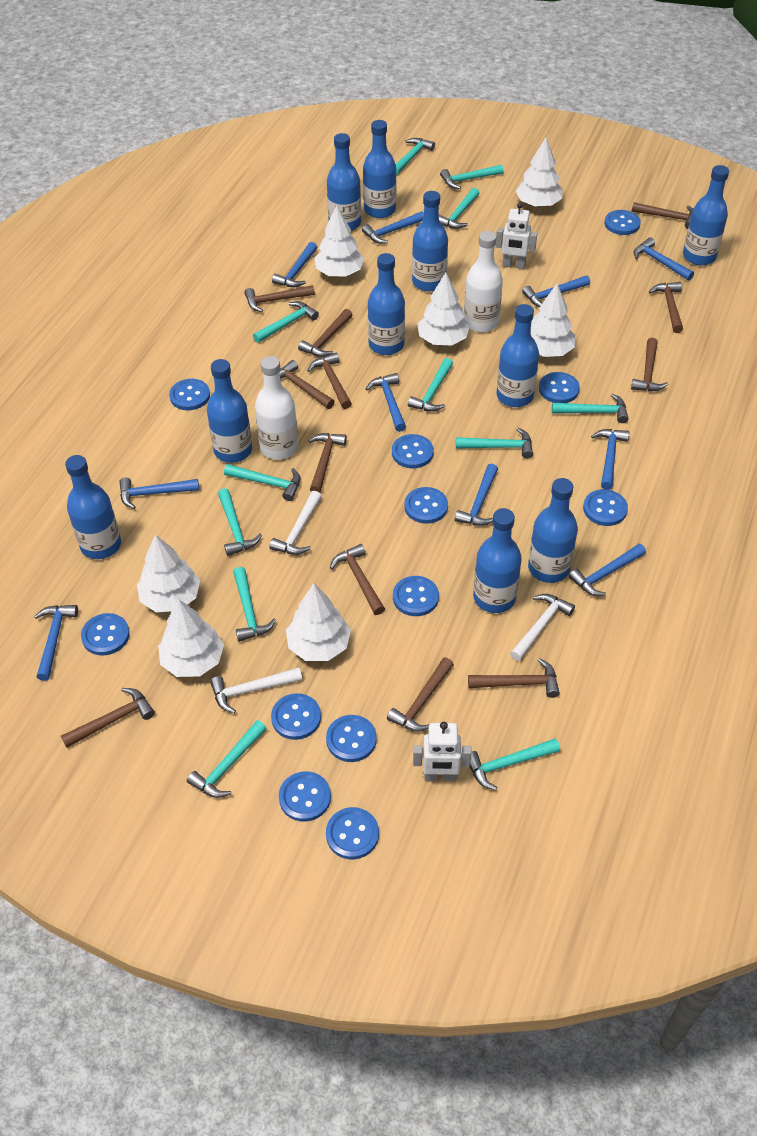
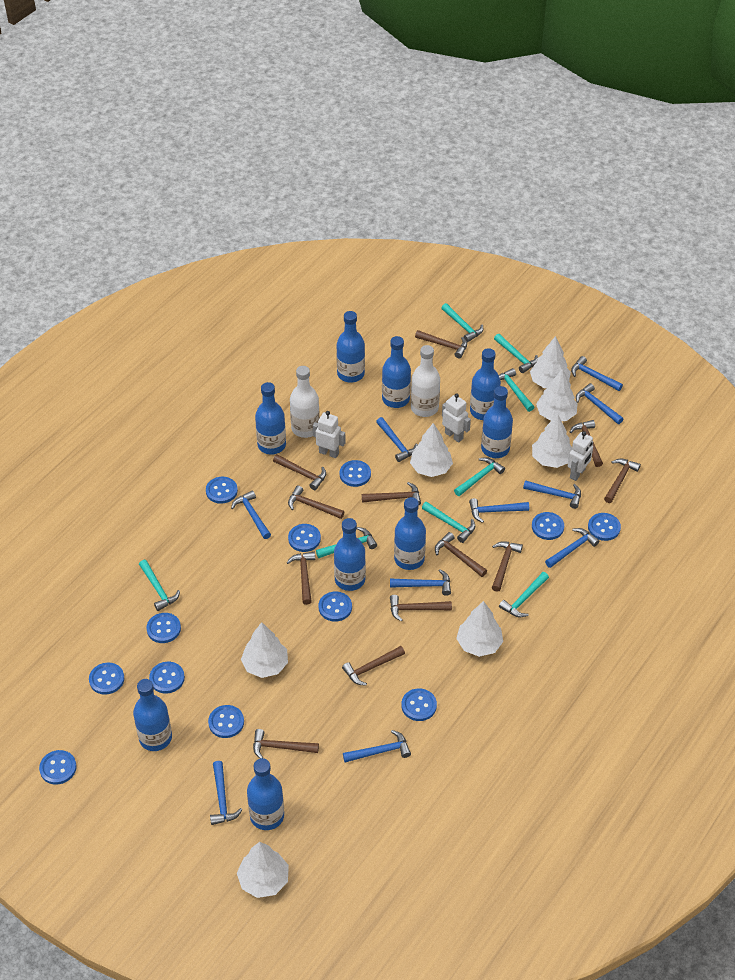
blue bottle: [65,455,121,559] [207,359,252,463] [327,133,361,231] [363,120,396,218] [368,253,405,355] [412,191,448,291] [473,508,522,613] [497,304,539,407] [528,478,578,583] [683,165,729,265] = 10 -> [133,679,172,751] [247,758,284,830] [255,382,286,455] [334,518,366,591] [336,311,365,383] [382,336,411,408] [394,497,426,570] [470,348,501,420] [481,386,513,458] = 9
turquoise hammer: [187,720,267,798] [218,488,262,556] [224,464,301,501] [233,567,276,642] [253,301,319,343] [396,138,435,175] [408,358,453,412] [439,188,479,229] [440,164,504,189] [456,428,533,459] [470,738,560,790] [552,394,629,423] = 12 -> [139,560,180,611] [316,527,377,558] [422,502,475,543] [442,303,483,342] [454,457,505,496] [494,334,538,373] [499,368,534,412] [499,572,549,617] = 8
white hammer: [210,667,302,713] [270,491,322,555] [510,594,575,661] = 3 -> none = 0
white robot: [413,722,471,781] [495,203,537,269] = 2 -> [313,411,345,458] [442,394,471,443] [568,431,593,481] = 3

